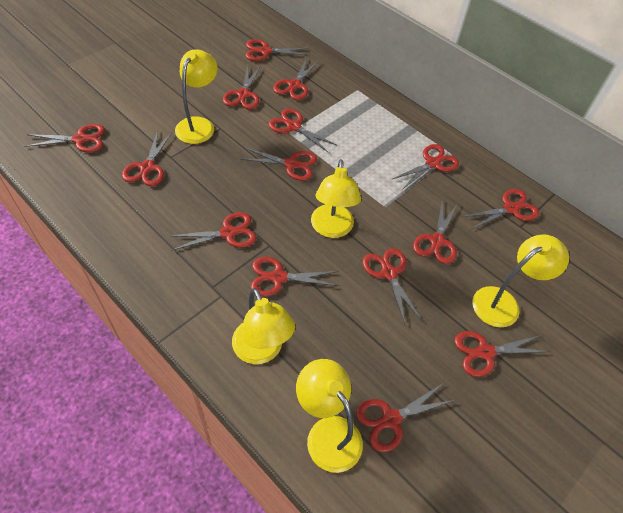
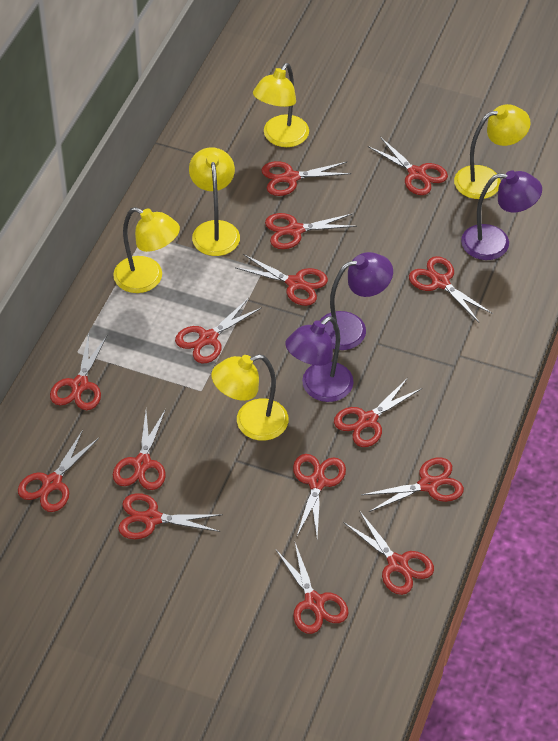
purple lamp: none = 0 -> [285,316,354,402] [319,252,393,350] [461,170,542,260] = 3

